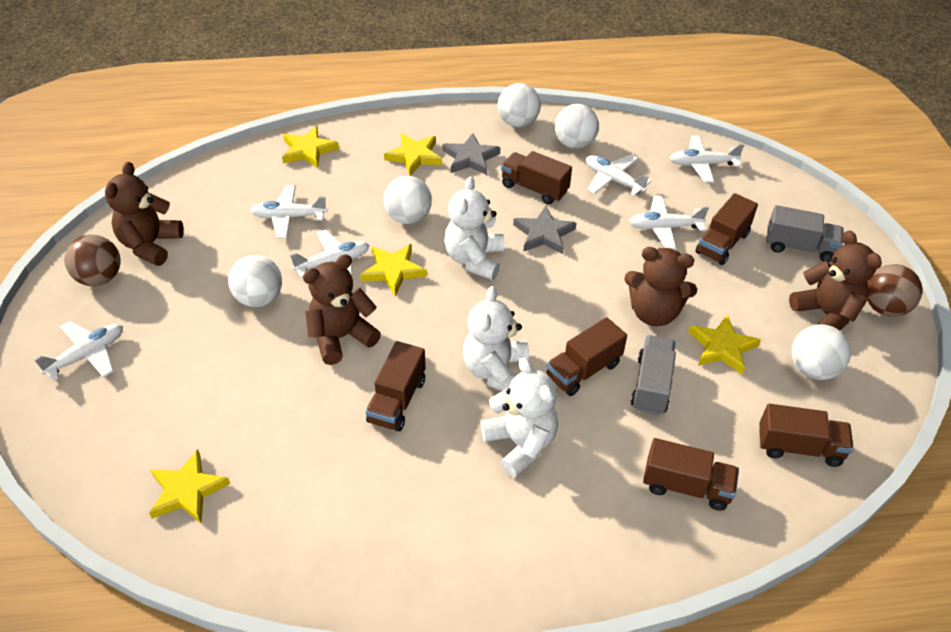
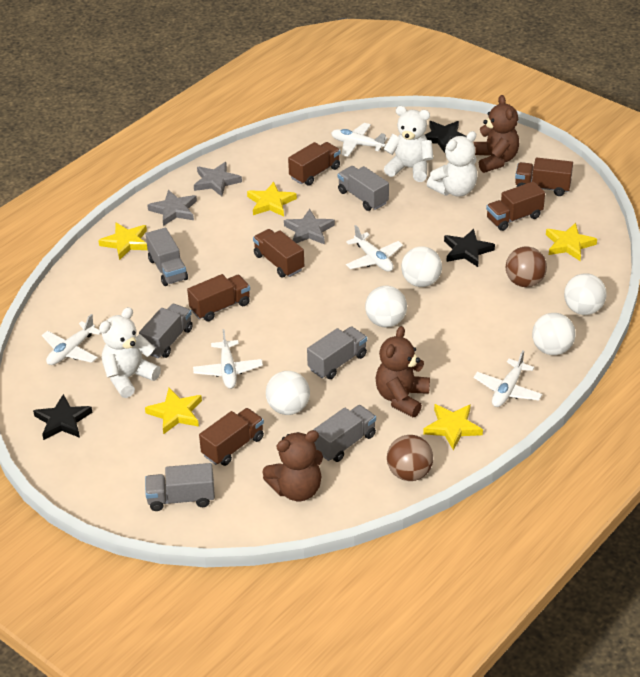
black star: none = 0 -> [33,394,92,440] [425,121,467,153] [444,229,495,267] = 3
brown teddy bear: [105,162,184,266] [303,254,381,365] [624,247,697,326] [789,230,882,331] = 4 -> [262,430,323,501] [375,326,430,417] [473,95,519,173] = 3
grey star: [443,133,500,175] [513,206,576,254] = 2 -> [147,190,197,226] [194,162,242,197] [284,209,335,245] = 3
grey truck: [631,335,676,416] [766,205,844,262] = 2 -> [139,304,193,358] [145,463,215,511] [146,228,188,286] [307,326,367,379] [313,405,376,462] [338,166,389,211] = 6
white plane: [34,321,123,381] [250,185,328,238] [290,230,369,278] [586,154,652,196] [629,196,709,249] [670,136,744,183] = 6 -> [42,314,102,365] [193,329,263,389] [331,123,387,157] [346,225,403,272] [474,350,542,407] = 5

